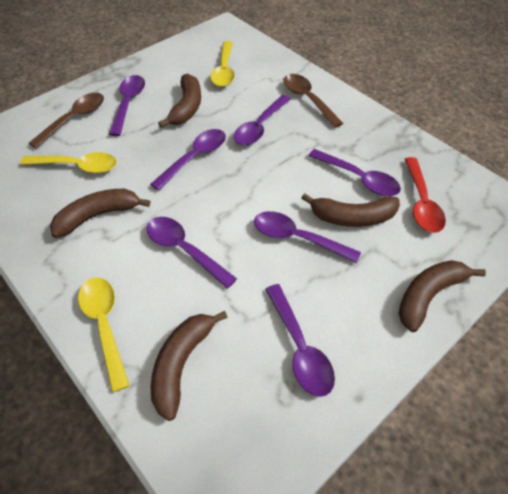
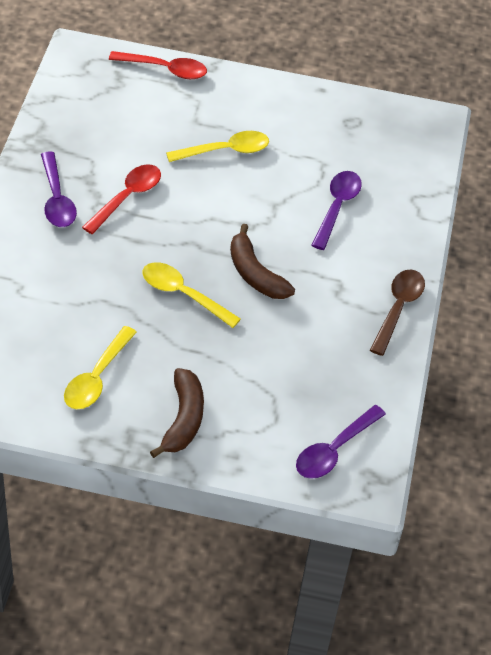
brown banana: [50,189,150,238] [151,311,228,421] [158,74,201,128] [302,194,400,227] [398,260,486,332] = 5 -> [150,368,204,458] [230,224,295,299] = 2
brown spoon: [29,93,104,148] [283,74,343,128] = 2 -> [370,269,425,356] = 1
purple spoon: [109,75,145,136] [146,217,237,289] [150,129,226,191] [234,95,291,145] [254,211,361,263] [265,284,335,397] [308,149,401,196] = 7 -> [41,151,77,227] [296,405,386,479] [311,171,362,250] = 3
red spoon: [405,157,446,233] = 1 -> [82,164,161,234] [109,51,207,79] = 2

